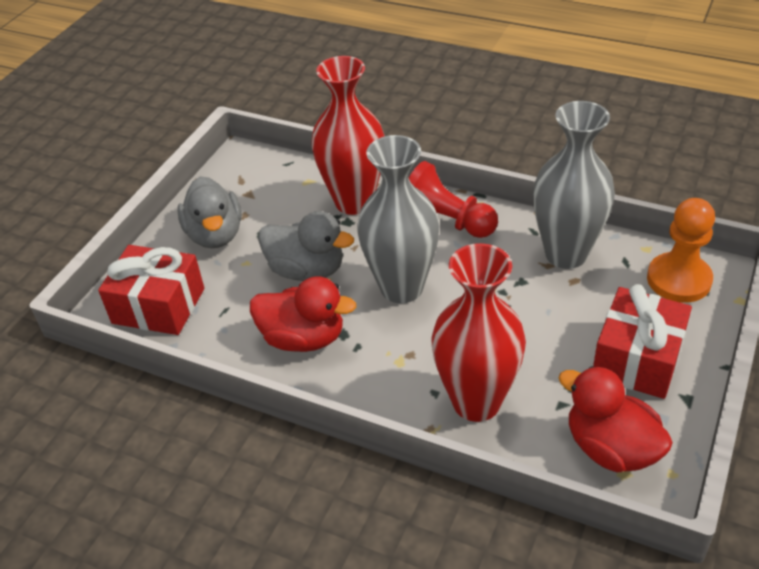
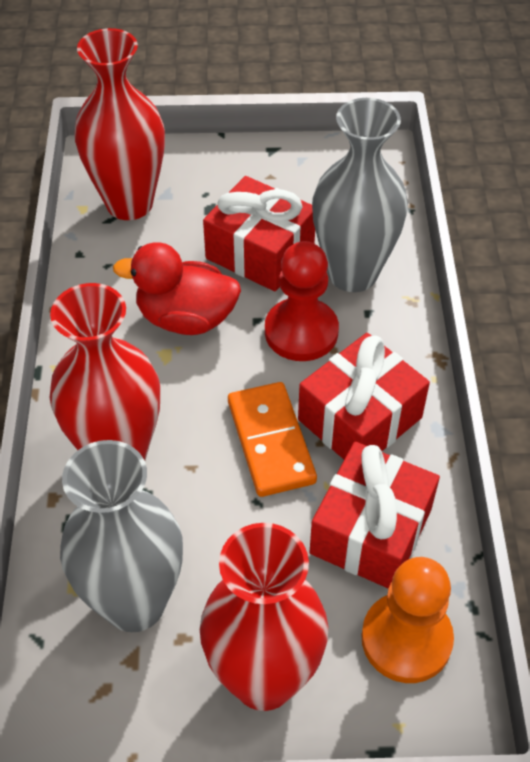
grey duck: [177,176,242,248] [258,211,354,281] = 2 -> none = 0
orange domino: none = 0 -> [228,382,317,497] = 1
red duck: [250,277,357,352] [558,366,673,472] = 2 -> [113,242,241,335] = 1
red gift: [98,245,204,335] [593,284,692,399] = 2 -> [203,176,315,291] [298,333,430,459] [309,442,440,589] = 3
red vase: [311,56,385,215] [431,243,526,422] = 2 -> [50,283,160,460] [74,28,165,220] [200,523,328,711] = 3

